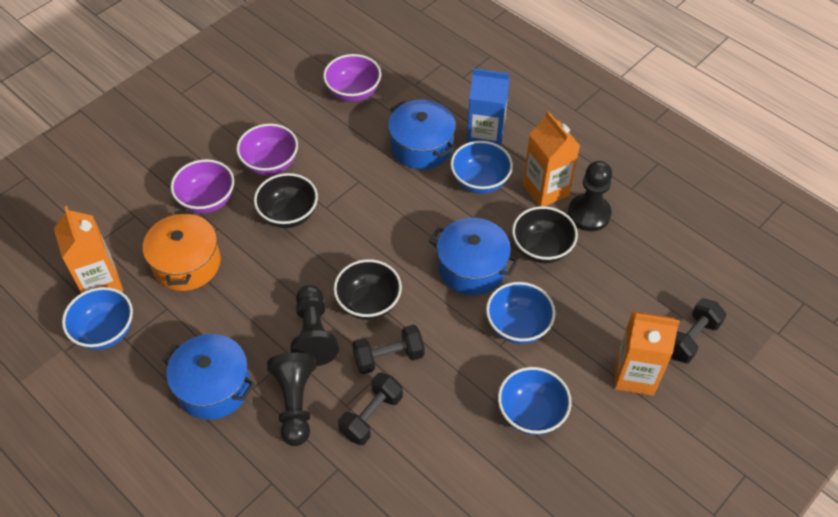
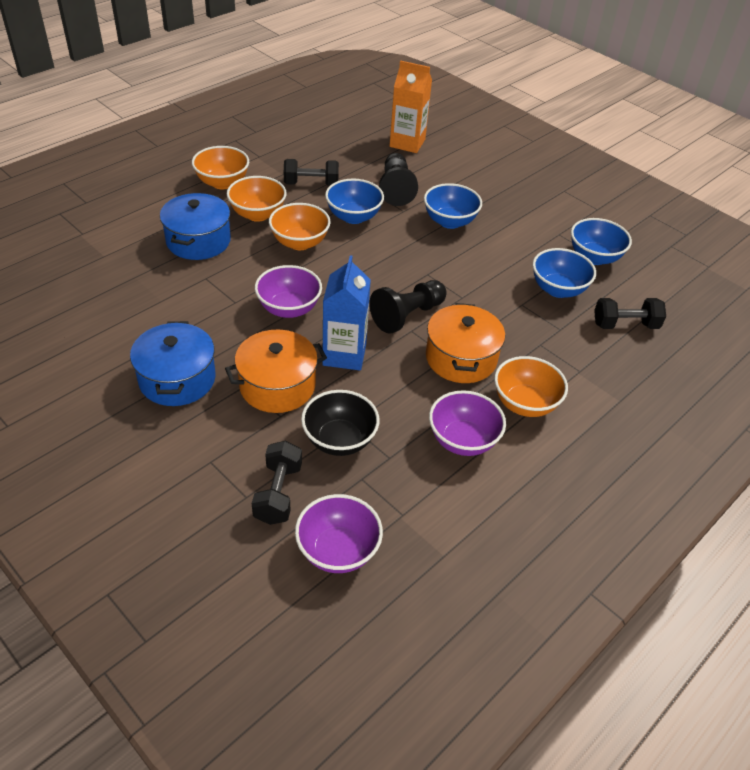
black bowl: [254,173,318,228] [334,259,402,320] [512,206,578,263] = 3 -> [301,390,380,456] = 1
black pawn: [267,353,316,446] [290,285,339,366] [568,161,612,231] = 3 -> [369,280,447,334] [379,153,418,206] = 2
blue pot: [162,334,255,419] [388,100,456,169] [429,218,518,295] = 3 -> [130,321,216,406] [160,193,231,260] = 2
orange bowl: none = 0 -> [192,146,249,189] [227,176,287,222] [269,203,330,250] [494,356,568,417] = 4
orange carton: [54,206,123,293] [523,111,580,206] [614,311,680,396] = 3 -> [390,61,432,153] = 1
orange pot: [143,210,221,291] = 1 -> [225,330,327,413] [426,303,505,383] = 2

